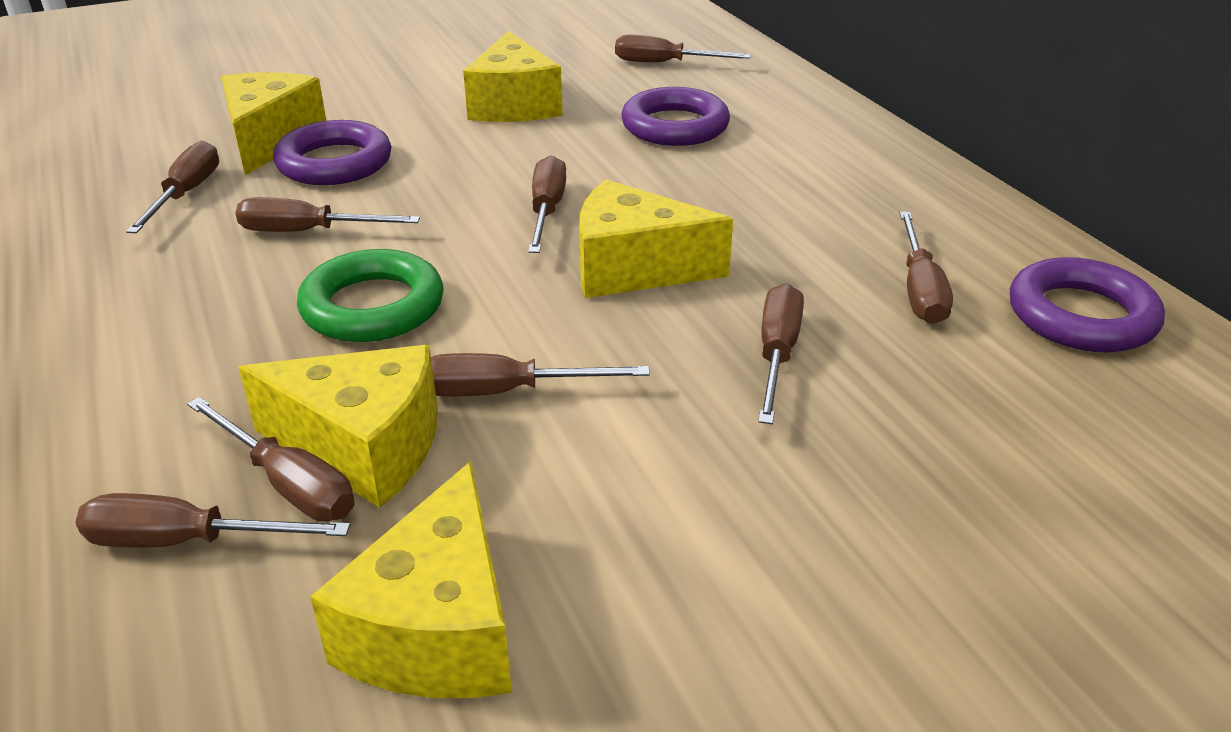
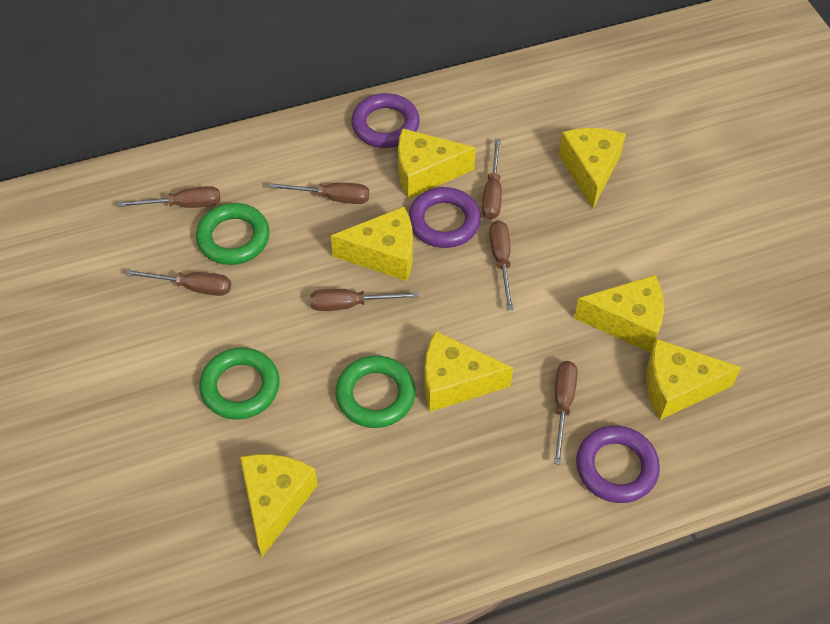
brown screwdriver: [76,493,350,547] [126,141,219,233] [187,397,355,521] [236,197,420,232] [431,353,650,397] [528,155,566,253] [615,34,751,62] [758,283,804,424] [899,211,953,324] = 9 -> [117,186,220,208] [125,270,231,296] [269,182,369,204] [310,289,418,311] [482,139,502,219] [489,220,514,310] [554,361,578,465] = 7
green ring: [297,249,444,342] = 1 -> [196,203,270,265] [199,347,280,420] [335,355,416,428] = 3
yellow cheese: [221,72,326,176] [238,345,438,508] [310,461,512,698] [463,31,563,122] [579,180,733,298] = 5 -> [240,454,318,557] [331,207,413,281] [398,128,476,199] [424,331,513,412] [559,128,626,209] [574,275,664,353] [646,339,742,420] = 7

